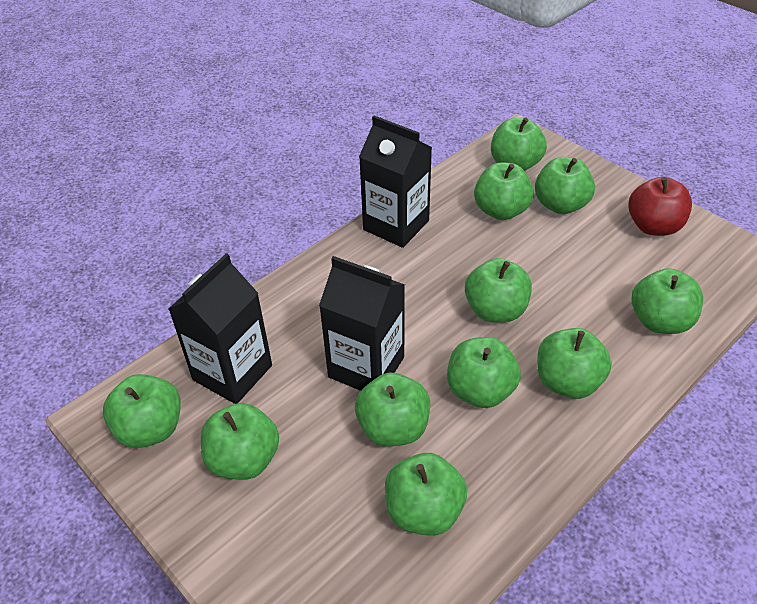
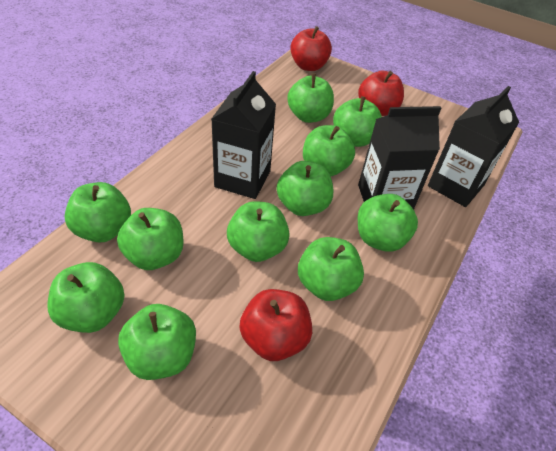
red apple: [628,177,692,236] = 1 -> [240,289,312,361] [290,26,332,71] [358,71,404,116] = 3

